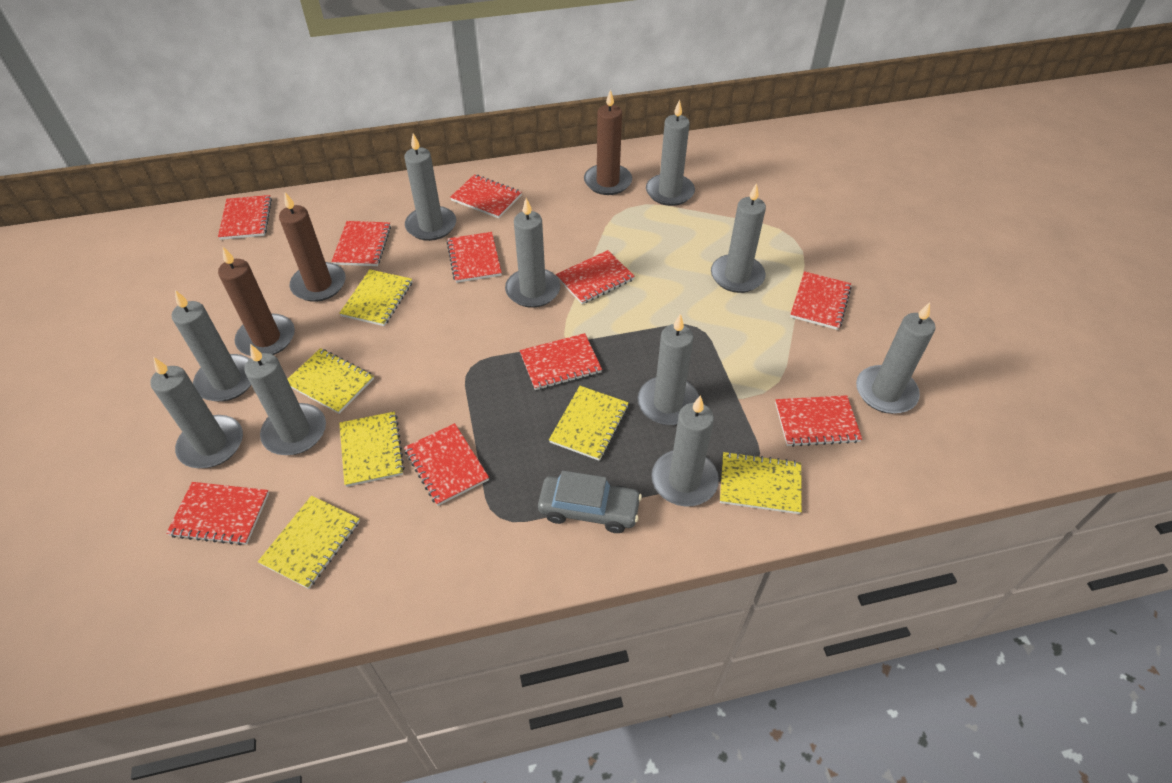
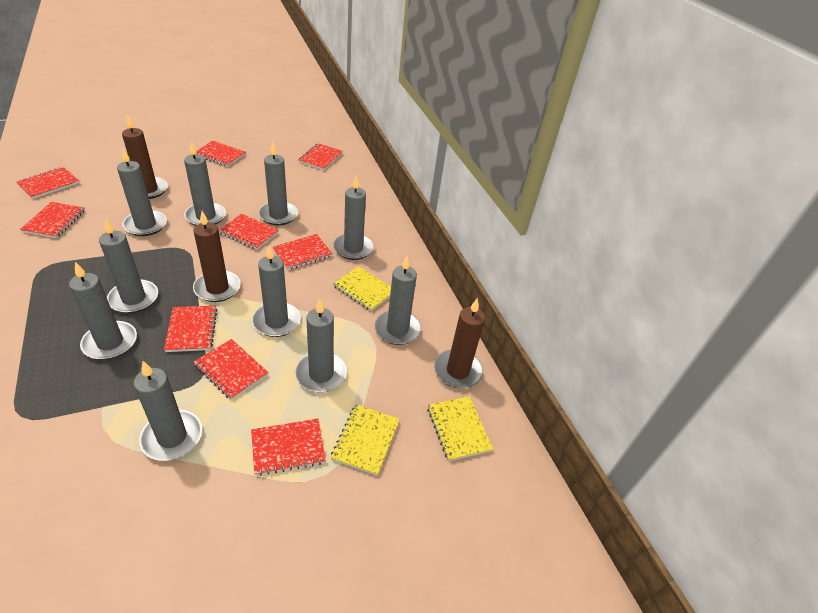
grey car: [538,470,642,533] = 1 -> none = 0
red notebook: [166,482,269,545] [218,195,272,240] [331,221,391,266] [404,423,489,506] [447,232,502,283] [450,174,522,218] [520,333,602,390] [556,250,635,304] [775,395,862,447] [790,271,852,330] = 10 -> [17,167,79,199] [20,202,85,238] [164,306,217,352] [194,339,269,400] [196,141,246,167] [219,214,279,250] [251,419,326,476] [273,234,333,270] [298,143,343,170] = 9
yellow notebook: [258,496,360,589] [288,348,374,414] [339,269,412,326] [339,412,405,487] [549,386,629,461] [720,451,802,514] = 6 -> [331,405,399,476] [333,266,391,311] [427,397,493,461] = 3

